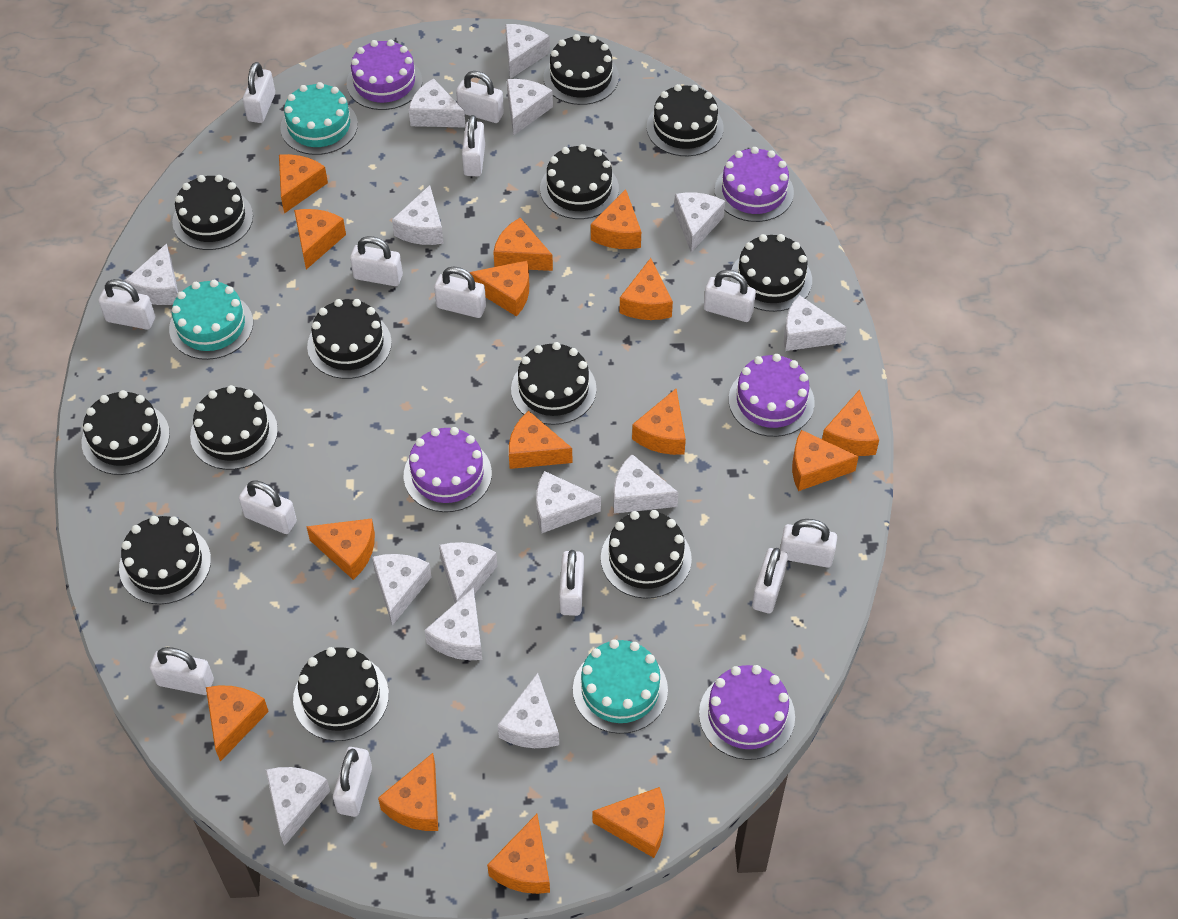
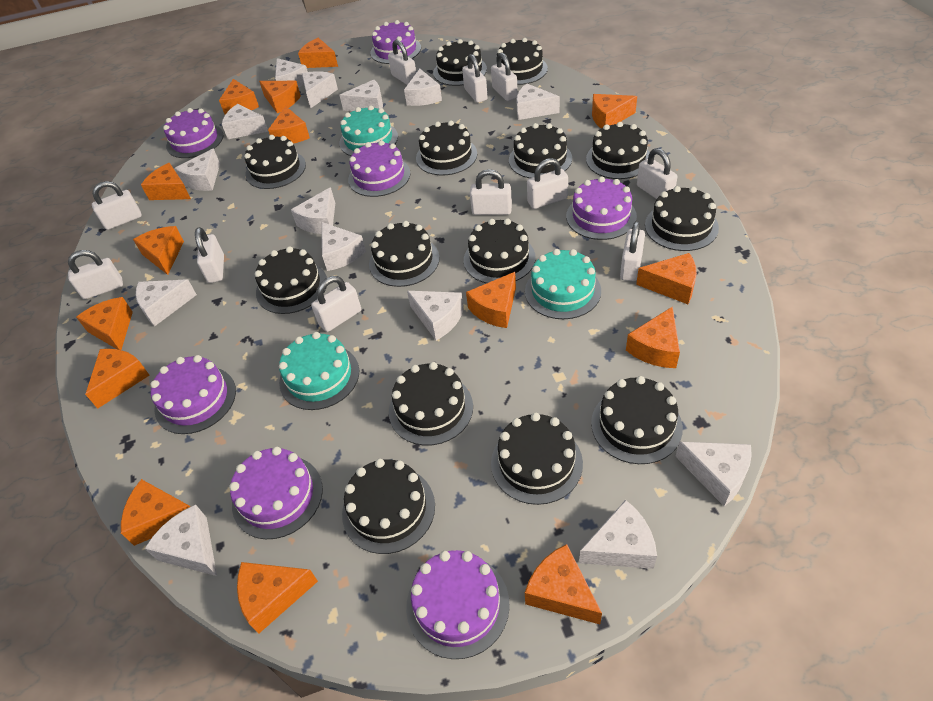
black cake: [82,390,170,475] [119,516,211,604] [172,175,253,250] [190,385,278,470] [293,647,389,741] [307,299,392,379] [511,342,597,425] [540,144,619,219] [544,34,619,105] [601,510,692,599] [647,84,724,156] [730,234,812,312] = 12 -> [244,135,306,189] [255,246,327,314] [342,459,435,554] [369,221,439,287] [389,362,473,445] [416,120,477,175] [433,39,487,86] [464,219,535,283] [491,413,583,505] [497,38,548,85] [509,123,572,178] [586,122,650,179] [591,376,683,464] [645,186,719,251] = 14
purple cake: [347,40,422,110] [404,427,492,512] [699,665,795,760] [715,147,794,222] [729,354,815,437] = 5 -> [150,355,236,434] [163,108,224,158] [229,447,323,539] [348,140,410,197] [370,20,421,64] [406,550,510,659] [566,176,637,240] = 7
white padlock: [98,279,155,330] [150,647,214,695] [239,480,297,534] [243,62,275,123] [333,747,372,817] [350,236,403,286] [434,266,486,318] [456,71,504,123] [462,115,485,176] [559,550,584,616] [704,270,756,322] [752,548,788,613] [780,519,837,567] = 13 -> [68,250,123,299] [92,181,142,230] [195,227,224,283] [311,276,361,332] [388,39,416,85] [462,54,488,103] [470,169,512,215] [491,52,518,101] [527,158,568,209] [620,221,645,281] [637,148,677,199] = 11

